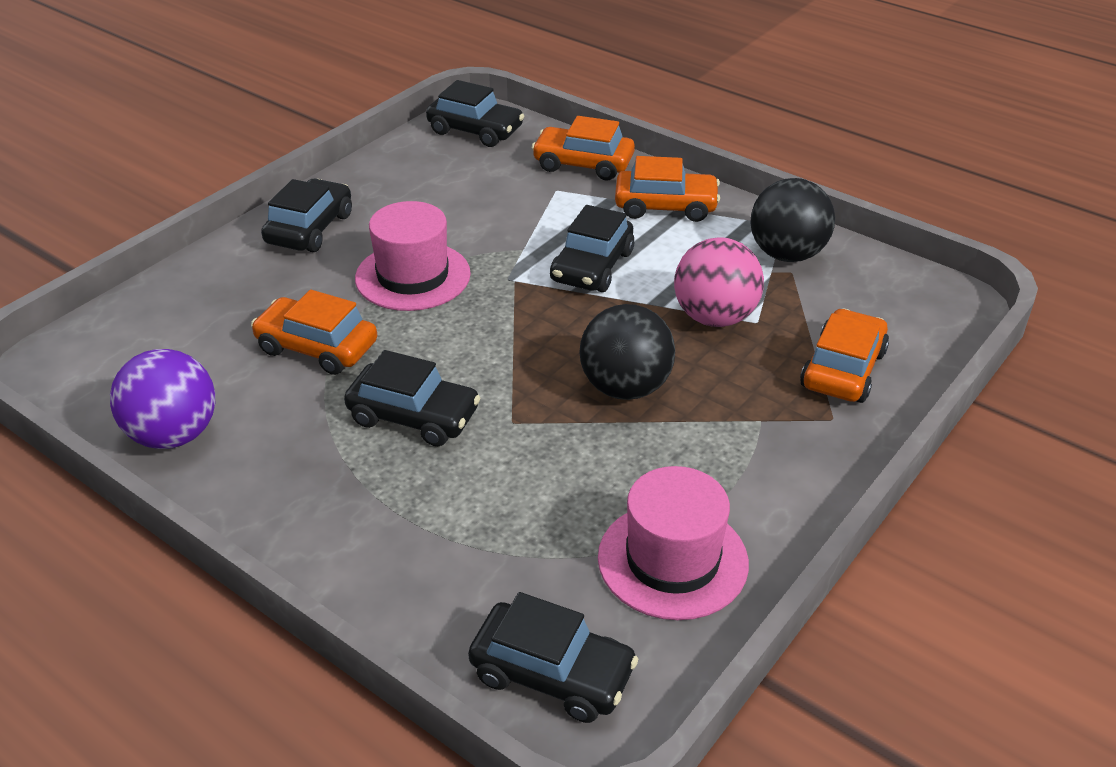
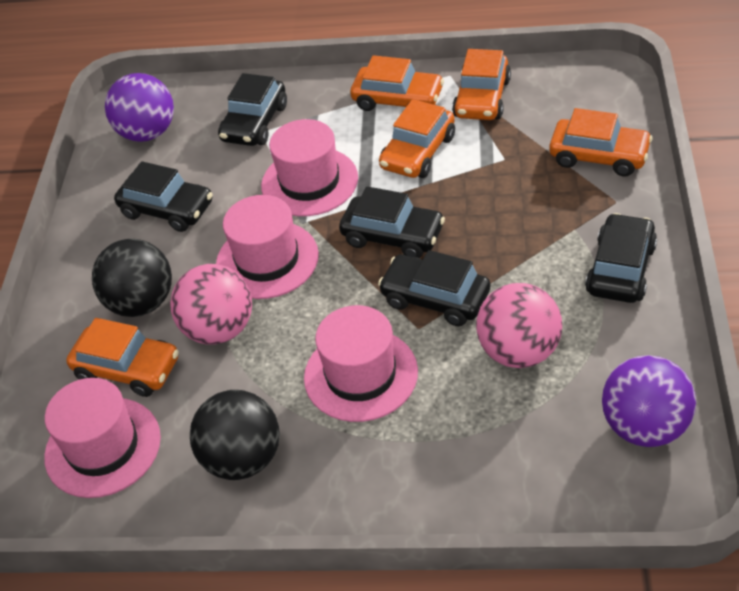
orange car: [251,290,377,375] [531,116,635,180] [615,156,720,222] [800,308,889,403] = 4 -> [66,318,179,397] [350,55,444,111] [379,99,455,178] [452,49,511,120] [549,108,653,176] = 5
pink ball: [674,237,764,327] = 1 -> [170,264,252,345] [476,283,562,368] = 2
pink hat: [355,201,471,311] [598,466,749,620] = 2 -> [44,378,161,498] [216,195,319,299] [261,119,358,216] [304,305,418,422] = 4
purple ball: [110,349,215,449] = 1 -> [105,73,174,142] [602,355,696,447] = 2

